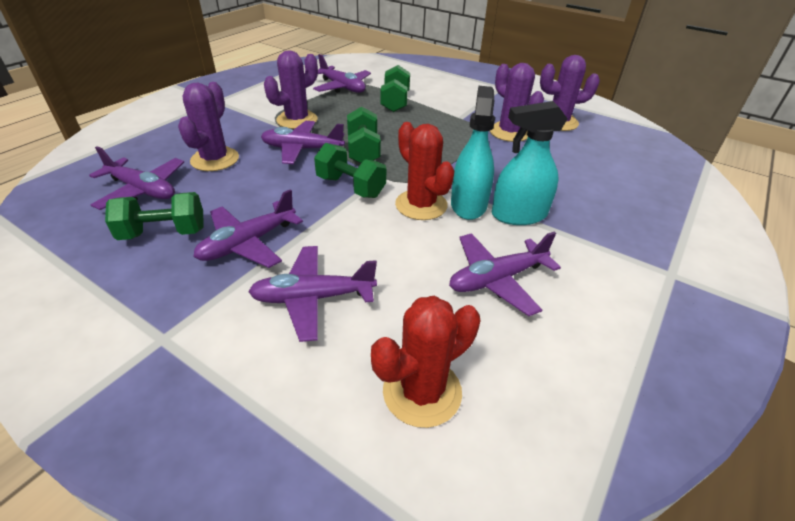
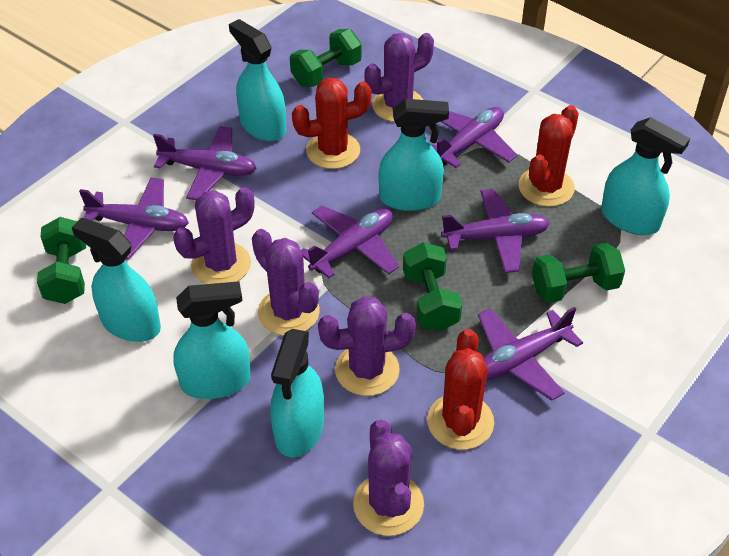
purple cactus: [178,82,239,171] [264,50,318,129] [490,63,544,142] [540,55,600,131] = 4 -> [173,187,254,284] [252,229,320,336] [318,296,416,396] [353,420,424,536] [364,33,434,122] = 5
red cactus: [371,296,481,428] [395,122,454,220] = 2 -> [292,78,372,169] [427,329,494,450] [518,105,579,207] = 3
turquoise spray bottle: [451,86,495,220] [492,101,568,225] = 2 -> [72,218,161,342] [173,281,251,399] [229,19,286,141] [270,329,324,458] [379,99,449,211] [601,117,690,235] = 6

